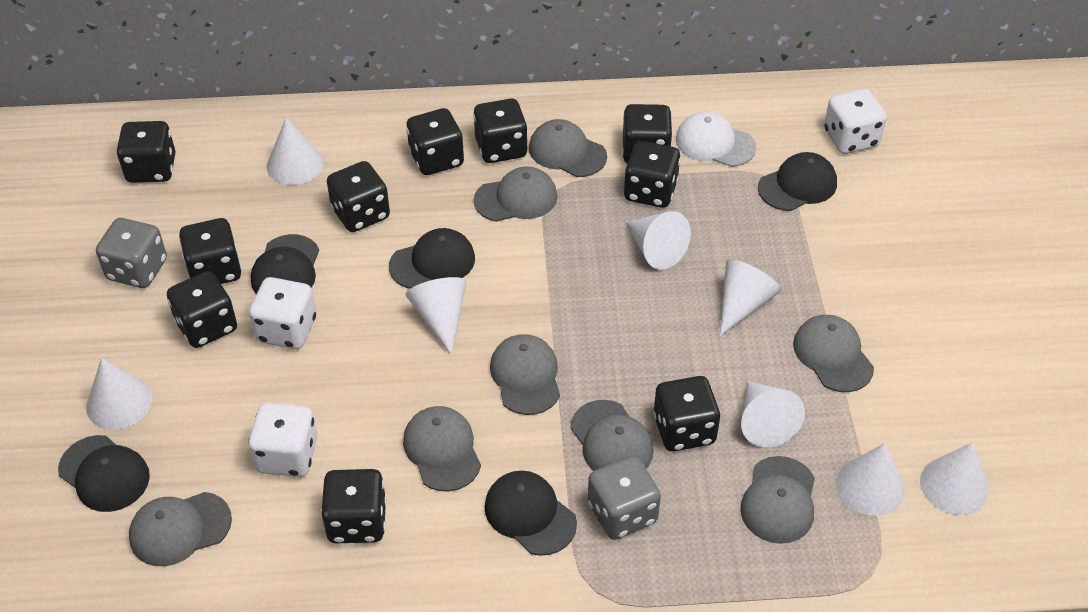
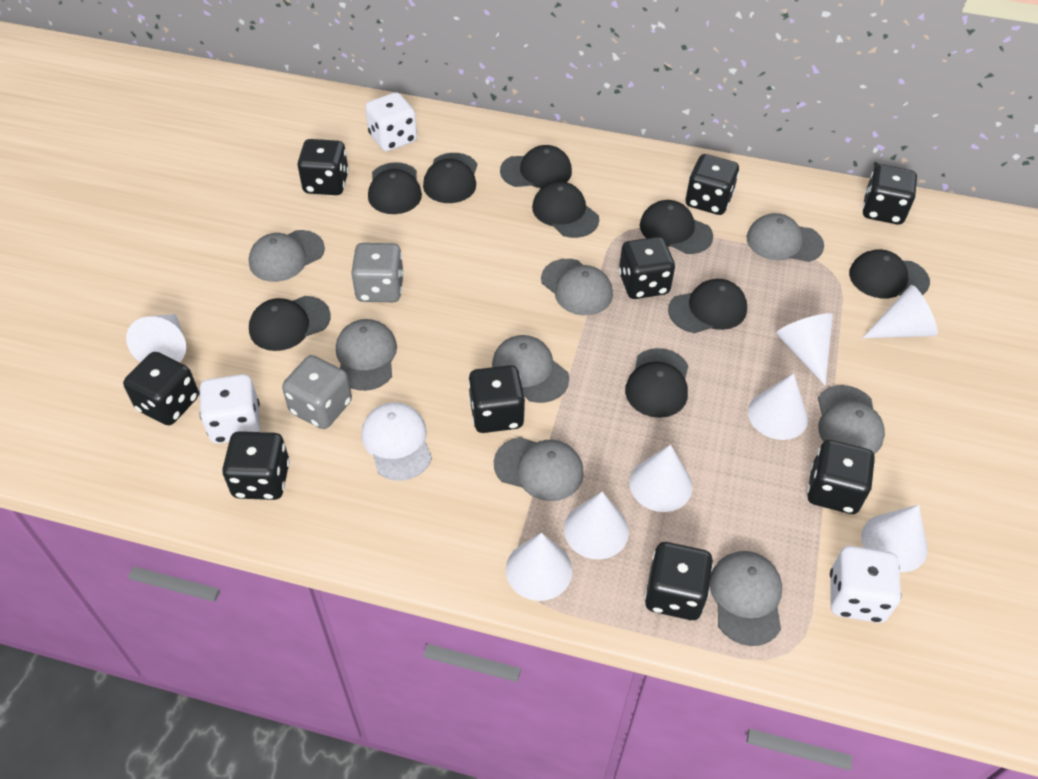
black cap: [58,435,150,512] [251,234,319,294] [389,228,475,289] [484,471,577,556] [758,152,837,211] = 5 -> [249,296,330,351] [368,162,422,214] [423,153,477,203] [500,145,572,188] [532,181,599,238] [625,348,689,418] [640,200,713,254] [668,279,747,333] [849,249,930,299] = 9
black dice: [116,121,176,183] [167,271,237,348] [179,218,241,284] [321,469,387,543] [327,161,390,232] [406,108,464,175] [473,99,528,163] [622,104,673,163] [624,141,681,208] [653,376,721,452] = 10 -> [123,352,199,425] [222,431,290,500] [298,139,349,195] [468,365,525,433] [619,237,675,299] [645,542,713,620] [686,154,739,215] [807,440,875,514] [863,165,917,224] = 9

